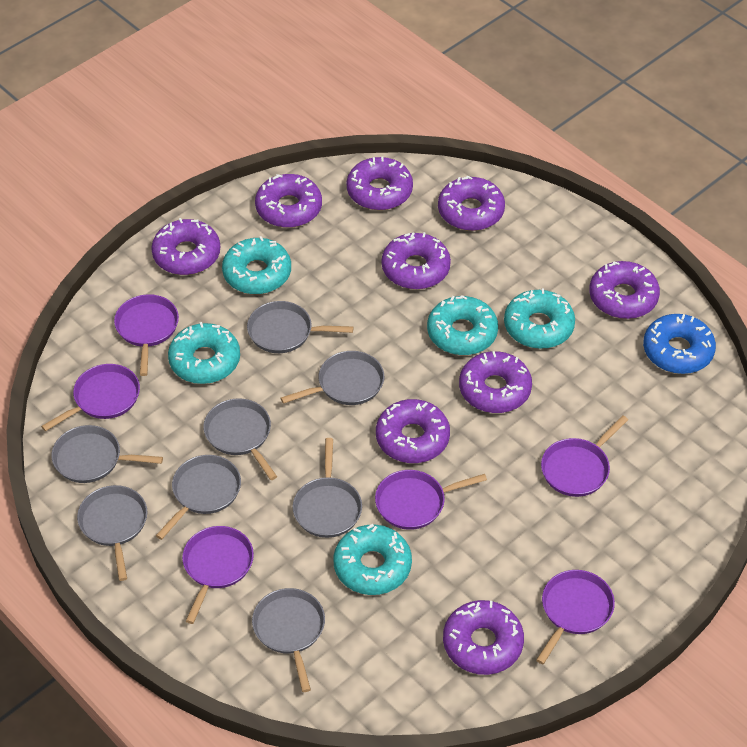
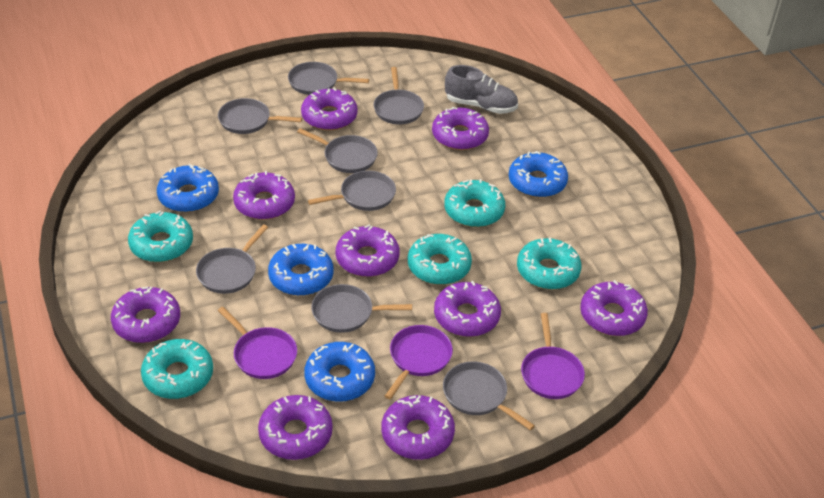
blue donut: [643,314,716,374] = 1 -> [157,164,219,212] [268,244,334,296] [304,342,375,402] [509,151,568,198] = 4
grey shoe: none = 0 -> [445,65,518,114] = 1
purple pan: [41,364,140,431] [114,294,179,376] [182,526,254,624] [375,470,487,530] [536,570,615,664] [541,415,628,497] = 6 -> [218,307,297,379] [385,325,453,399] [521,313,585,399] = 3

